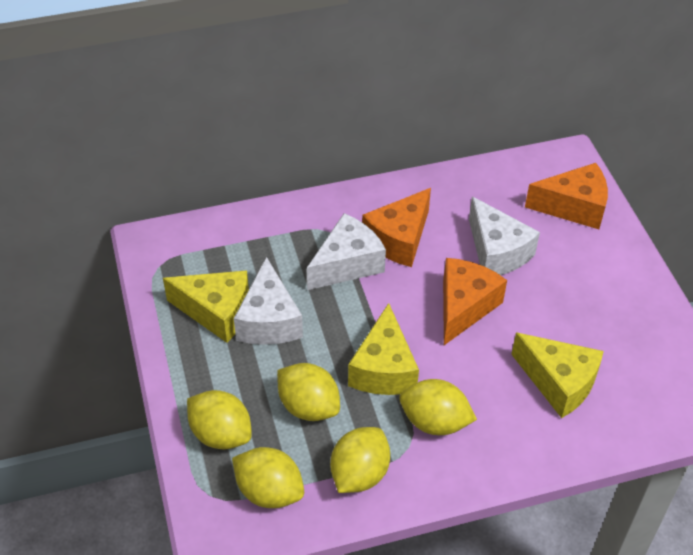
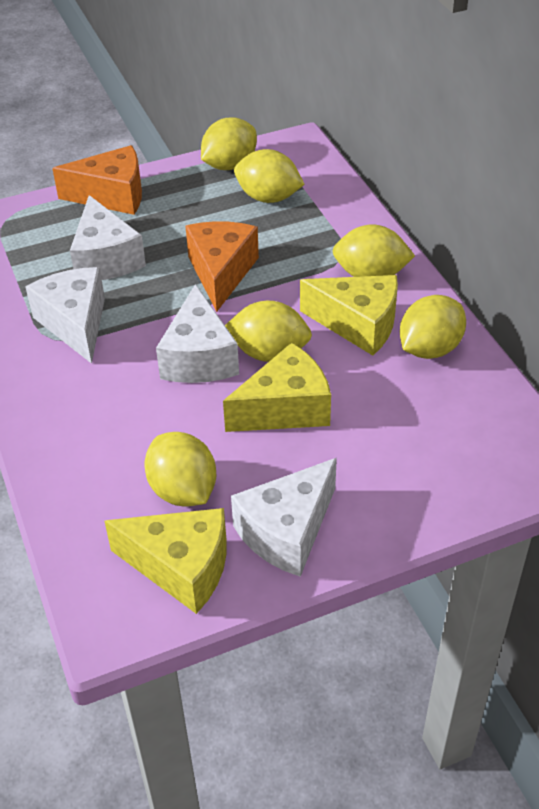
orange cheese: [362,188,431,267] [443,258,507,345] [525,163,608,229] = 3 -> [52,145,142,215] [185,221,259,312] = 2
white cheese: [234,257,303,345] [307,213,386,290] [469,197,540,275] = 3 -> [25,267,105,364] [70,195,146,280] [156,284,239,383] [231,458,337,577] = 4
yellow lemon: [187,390,252,450] [232,447,304,508] [277,363,340,421] [330,427,390,493] [399,379,477,435] = 5 -> [144,432,217,507] [201,117,257,170] [225,301,312,362] [234,149,305,203] [332,224,415,277] [400,295,466,359] = 6

